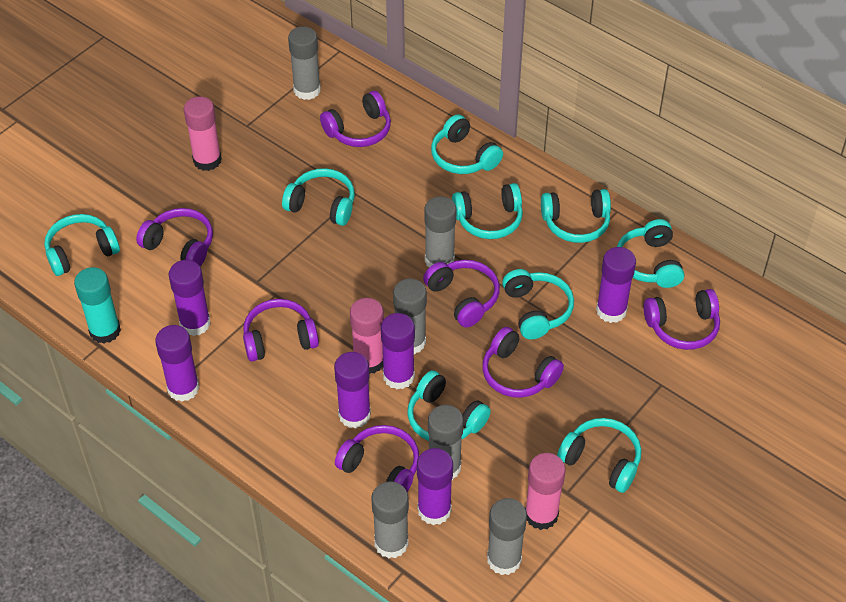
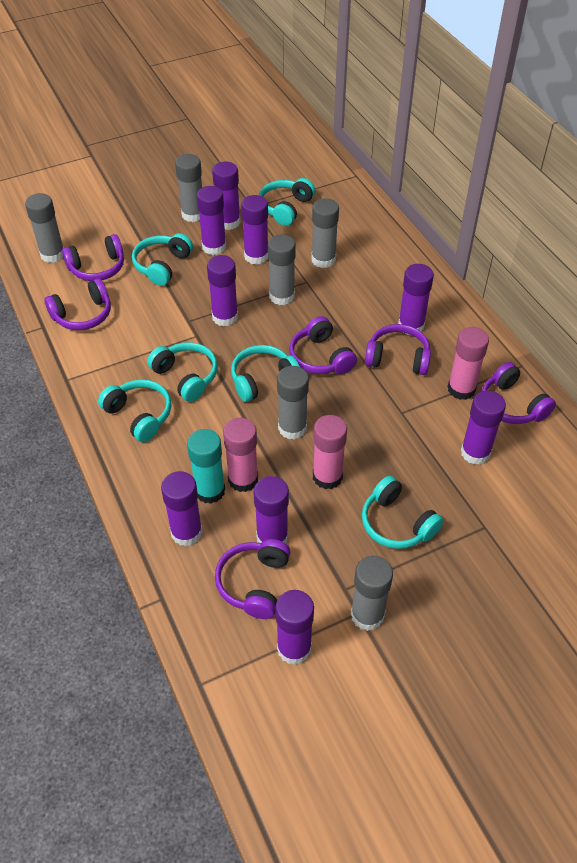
purple glue stick: [155,325,200,402] [168,260,211,336] [334,352,371,429] [381,313,415,389] [417,448,453,525] [596,247,636,323] = 6 -> [161,471,203,546] [197,186,226,255] [207,255,238,327] [212,162,240,230] [241,195,268,265] [254,476,289,544] [275,590,314,665] [398,264,434,335] [461,390,506,465] = 9
purple headphones: [136,208,213,266] [243,299,319,362] [320,91,391,147] [335,425,419,492] [423,260,500,327] [482,327,564,398] [644,289,720,350] = 7 -> [44,278,111,330] [62,234,124,281] [215,539,290,619] [289,316,357,374] [365,324,431,375] [482,362,556,424] = 6
turquoise headphones: [44,214,120,276] [282,168,355,226] [407,370,491,441] [431,114,503,174] [452,183,523,239] [502,269,574,339] [541,189,611,243] [557,418,641,493] [617,219,684,288] = 9 -> [98,379,171,442] [132,233,193,286] [147,342,218,402] [231,345,300,402] [259,178,315,226] [362,476,443,549] = 6

